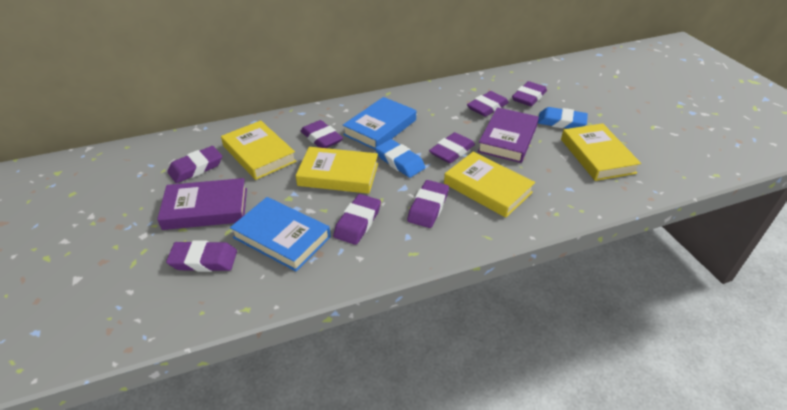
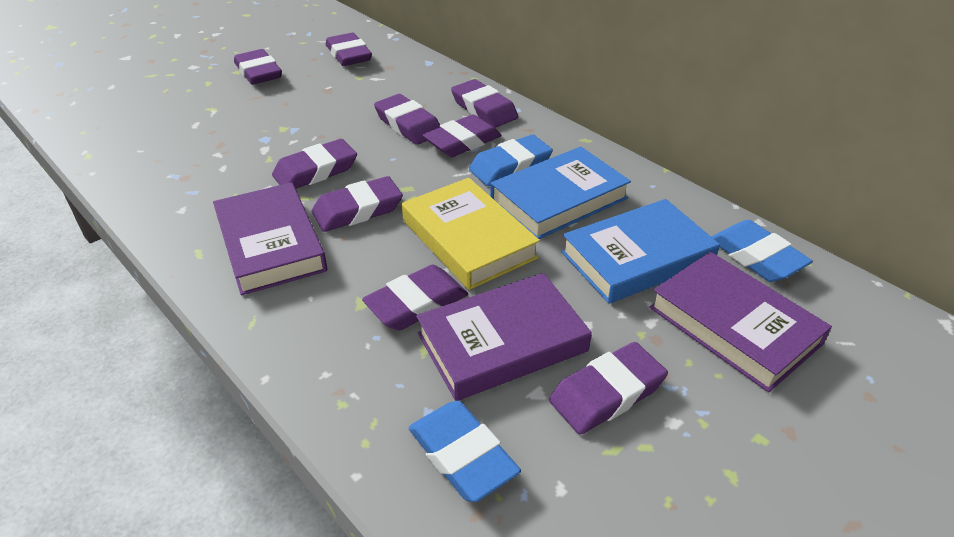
blue eraser: [375,139,425,178] [538,107,588,129] = 2 -> [408,401,521,502] [469,135,553,186] [711,220,813,282] = 3
purple book: [157,178,247,230] [477,107,539,163] = 2 -> [213,182,327,295] [416,273,592,401] [650,252,832,392] = 3
purple eraser: [166,240,237,272] [167,146,222,183] [301,120,343,148] [333,194,381,245] [407,180,449,228] [429,132,475,163] [467,91,509,117] [512,81,547,106] = 8 -> [234,49,282,85] [272,139,357,189] [312,176,403,232] [326,33,372,66] [362,265,468,331] [374,94,440,145] [423,114,501,157] [451,79,518,128] [549,342,668,434] = 9
yellow book: [221,120,297,180] [296,147,378,194] [444,151,535,218] [561,123,641,181] = 4 -> [402,178,540,290] = 1

